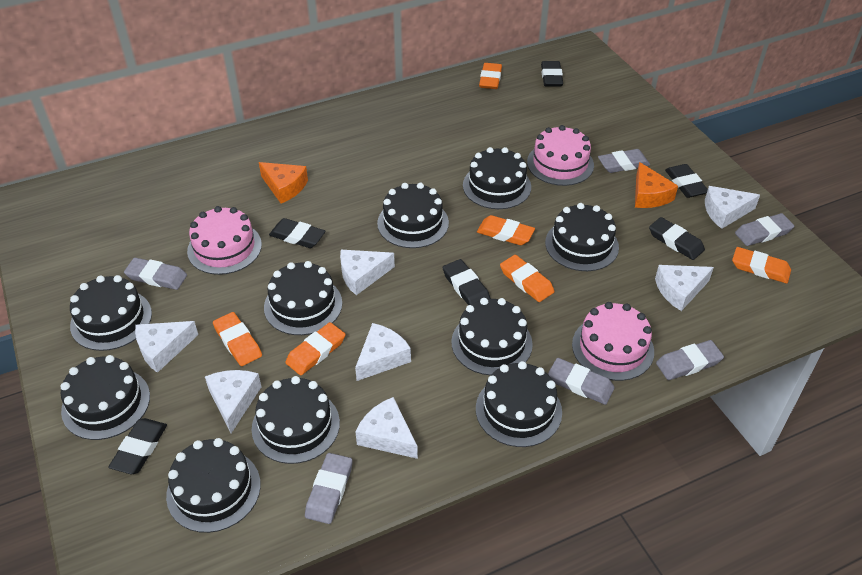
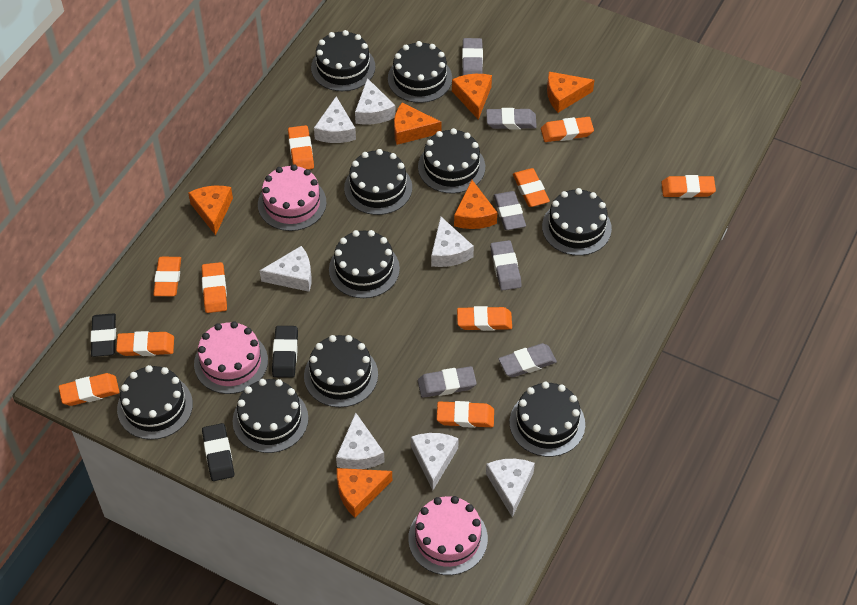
black eraser: [108,418,167,474] [269,218,326,248] [442,259,491,305] [541,61,563,86] [649,217,705,260] [665,164,708,198] = 6 -> [91,313,116,357] [202,423,234,481] [272,326,298,378] = 3
orange cheese: [259,162,308,203] [635,162,678,208] = 2 -> [188,186,233,235] [337,468,393,517] [394,102,441,145] [452,74,492,120] [454,180,497,229] [547,72,594,113] = 6
orange eraser: [213,312,262,366] [285,322,345,375] [477,215,535,245] [479,63,502,89] [500,255,554,302] [732,247,791,284] = 6 -> [58,373,119,406] [116,331,174,356] [153,257,181,296] [202,262,227,313] [288,125,314,169] [437,401,494,428] [457,306,512,331] [513,168,550,207] [541,117,594,142] [661,175,716,198] = 10

